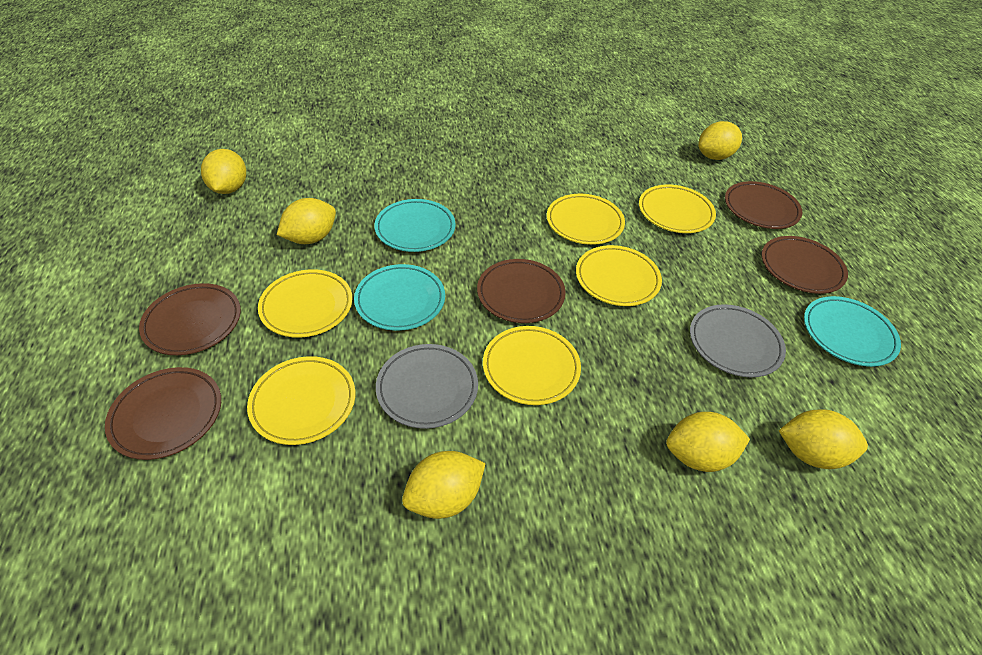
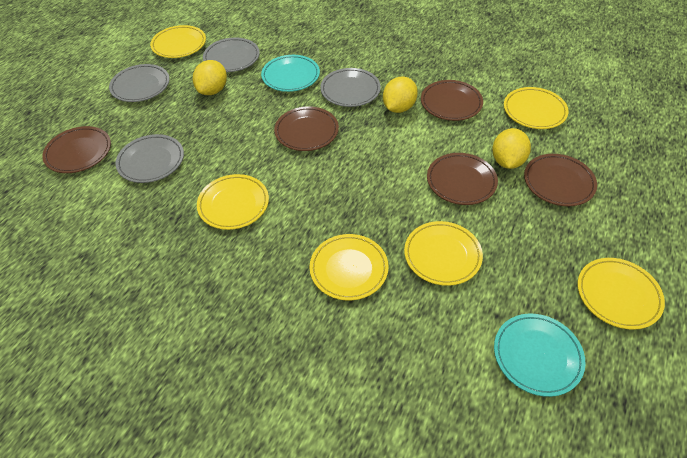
grey plate: [376,344,478,429] [690,304,786,377] = 2 -> [109,64,170,102] [115,134,184,183] [203,38,260,72] [320,68,381,107] = 4
turquoise plate: [354,264,445,331] [374,199,456,252] [804,296,901,367] = 3 -> [261,55,320,92] [494,314,586,397] = 2
yellow lemon: [201,149,246,194] [277,198,336,244] [402,451,486,519] [666,412,750,472] [698,121,742,160] [779,409,868,469] = 6 -> [193,60,227,95] [383,76,418,113] [492,128,531,169] = 3

